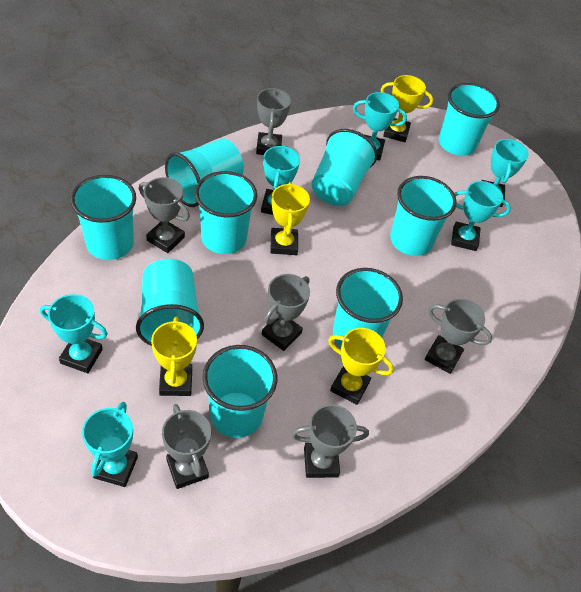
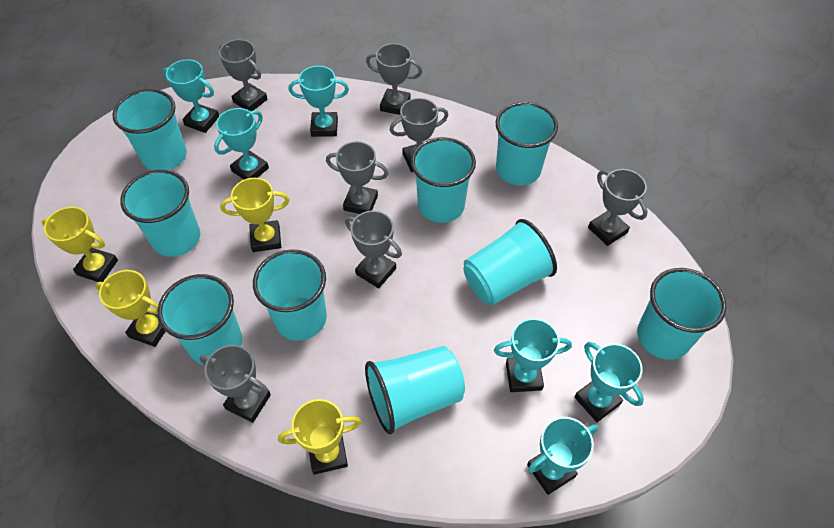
grey trophy: [139,177,190,253] [162,404,211,489] [256,88,291,155] [262,274,310,351] [292,404,369,478] [425,299,492,374] = 6 -> [200,345,271,423] [219,39,268,111] [326,141,389,214] [345,211,402,288] [366,43,422,115] [390,98,449,172] [588,169,648,246] = 7

